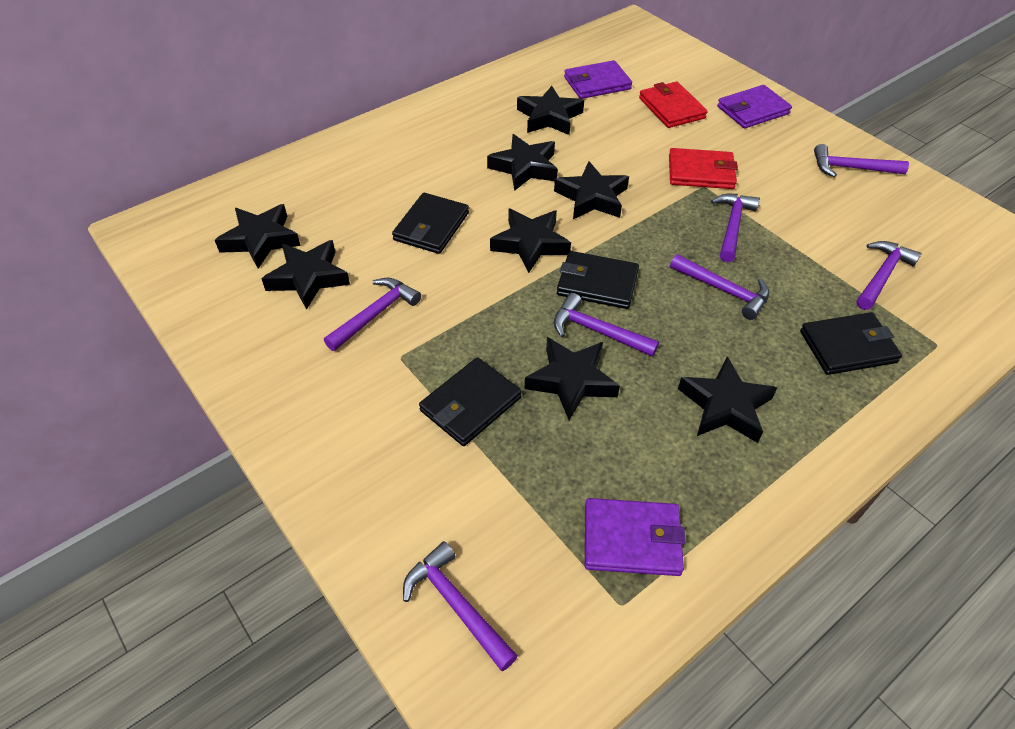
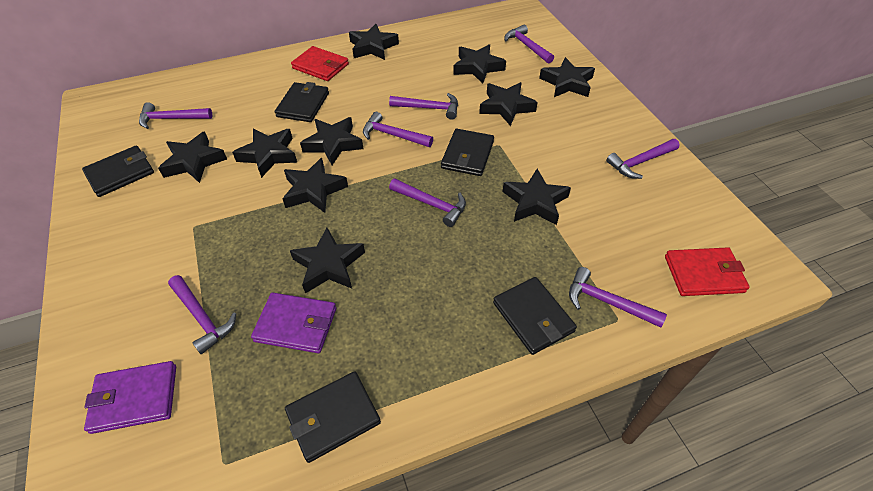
black star: [215,204,301,269] [262,240,350,310] [487,134,558,191] [490,208,571,273] [517,86,584,135] [524,337,620,420] [554,161,629,219] [678,356,777,443] = 8 -> [158,131,227,183] [232,128,297,178] [283,158,348,213] [290,228,365,293] [300,117,363,165] [349,24,399,60] [453,44,506,83] [479,82,538,126] [502,169,571,225] [539,57,595,97] = 10
black wallet: [392,193,469,254] [419,357,522,446] [557,251,639,309] [800,312,902,375] = 4 -> [82,145,154,197] [275,82,329,122] [285,371,381,463] [441,129,494,176] [493,277,577,355] = 5
purple hammer: [324,278,421,351] [403,541,518,671] [554,293,659,357] [670,254,769,320] [711,194,760,262] [814,144,909,177] [857,241,922,310] = 7 -> [139,102,212,129] [168,275,236,354] [363,112,433,147] [389,93,458,120] [389,179,466,227] [504,25,554,64] [569,267,667,328] [606,139,680,179] = 8
purple wallet: [564,60,632,99] [585,498,685,576] [717,85,792,129] = 3 -> [84,361,176,434] [251,293,336,353] = 2

